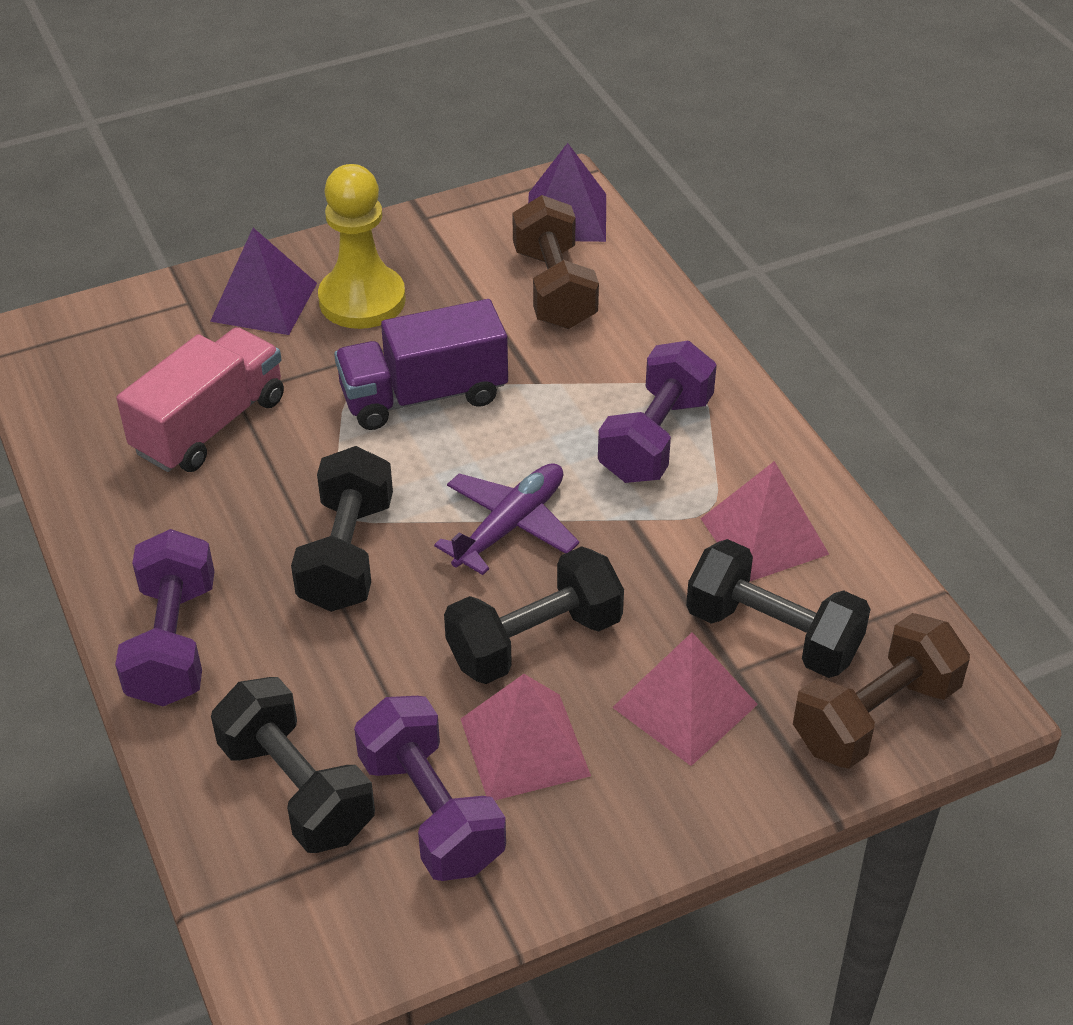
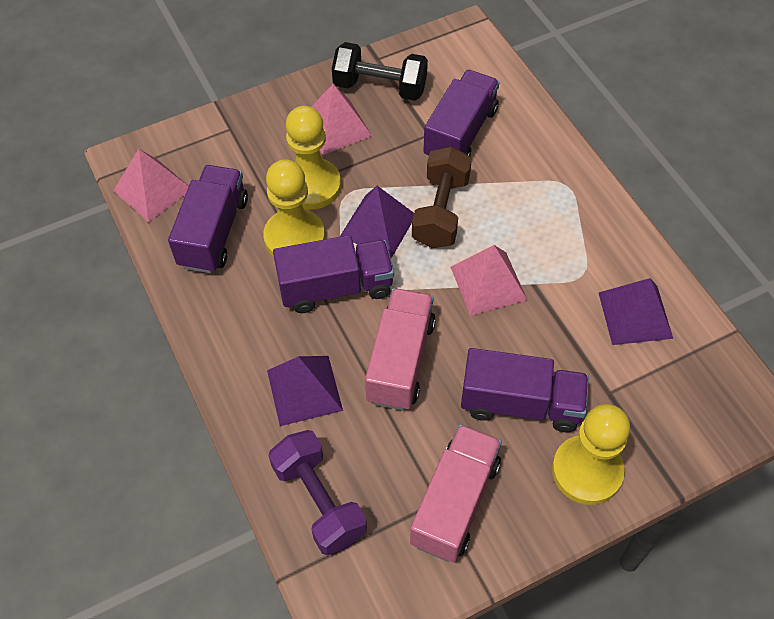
black dumbbell: [211,677,375,853] [291,446,393,612] [444,546,624,684] [686,539,871,678] = 4 -> [332,42,428,101] = 1
brown dumbbell: [512,195,599,329] [793,613,970,769] = 2 -> [412,146,472,248] = 1
pink truck: [116,327,284,472] = 1 -> [365,288,436,410] [410,424,502,563] = 2
purple dumbbell: [115,529,214,706] [354,696,506,881] [598,341,717,483] = 3 -> [268,430,367,555] = 1
purple plane: [434,463,579,575] = 1 -> none = 0
purple pyramid: [210,228,317,335] [528,143,606,242] = 2 -> [267,356,343,426] [340,186,414,258] [599,278,673,345] = 3
purple truck: [334,299,508,430] = 1 -> [168,165,248,273] [273,235,394,313] [423,70,500,156] [461,348,589,432] = 4
yellow pawn: [318,164,406,329] = 1 -> [263,159,325,257] [286,106,341,210] [552,404,630,505] = 3

